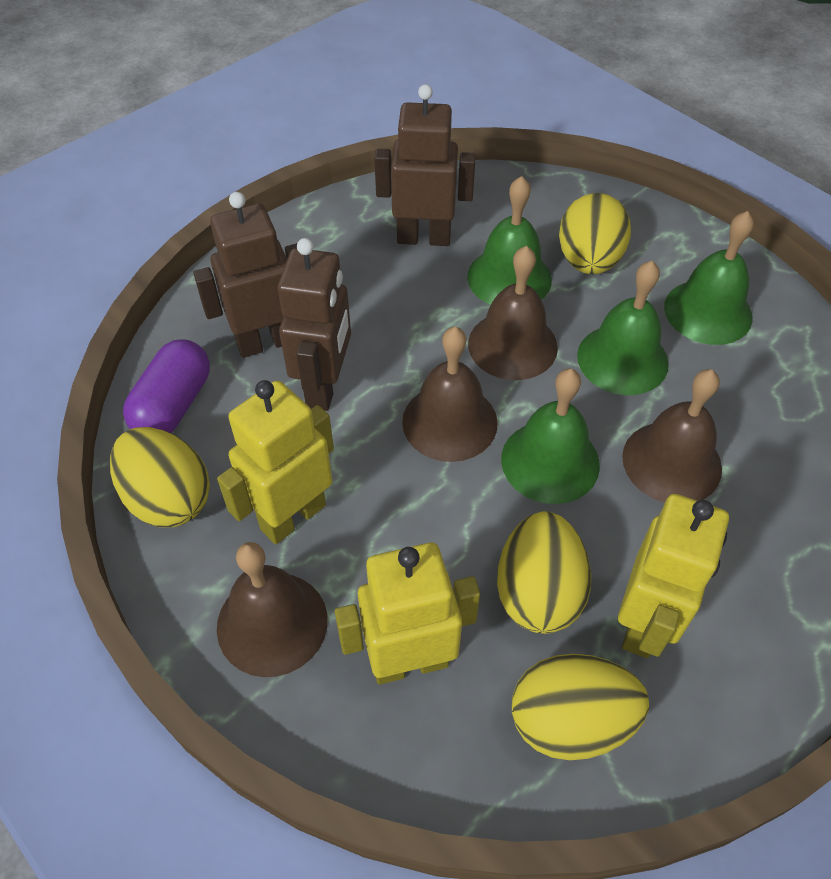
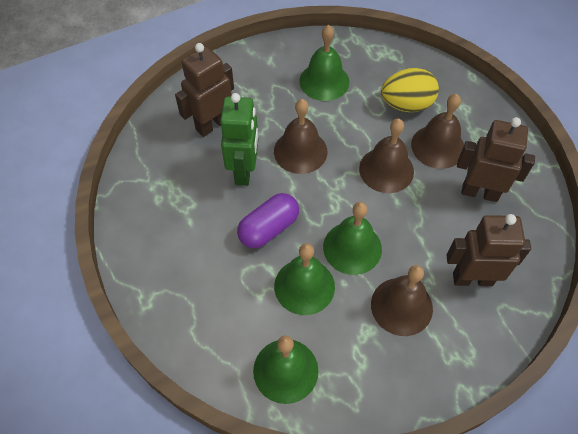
green robot: none = 0 -> [220,93,258,186] = 1
yellow egg: [110,427,210,527] [497,511,591,634] [512,654,649,760] [559,193,631,274] = 4 -> [381,68,439,112] = 1
yellow robot: [217,380,334,544] [335,542,480,685] [618,494,729,658] = 3 -> none = 0

